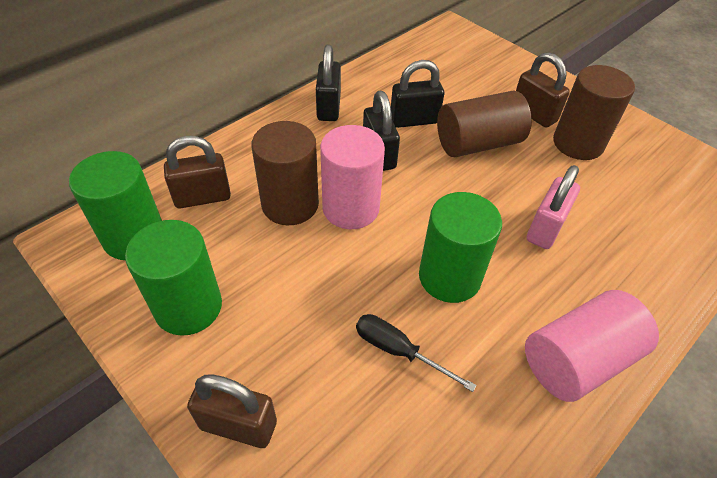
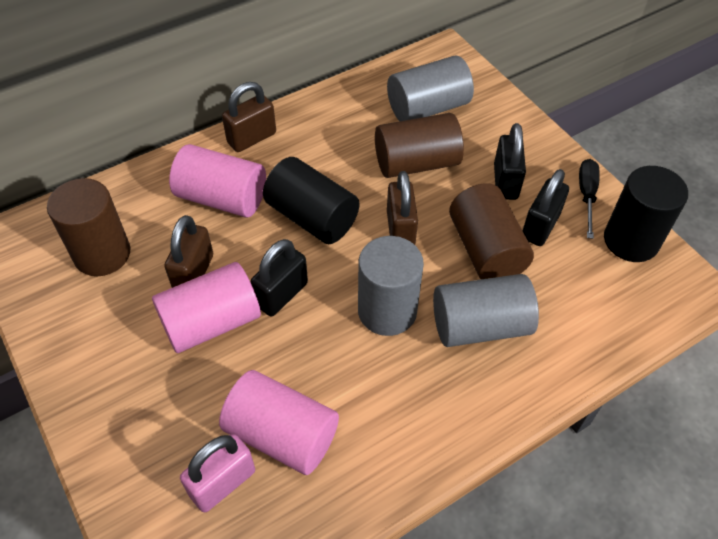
black cylinder: none = 0 -> [263,157,359,244] [604,166,688,262] = 2
green cylinder: [69,151,162,260] [125,220,222,336] [419,192,502,303] = 3 -> none = 0
grey cylinder: none = 0 -> [358,236,424,336] [387,56,474,121] [433,274,539,347] = 3
pink cylinder: [320,125,385,229] [525,290,659,402] = 2 -> [152,262,261,353] [169,144,266,217] [219,370,339,475] = 3

